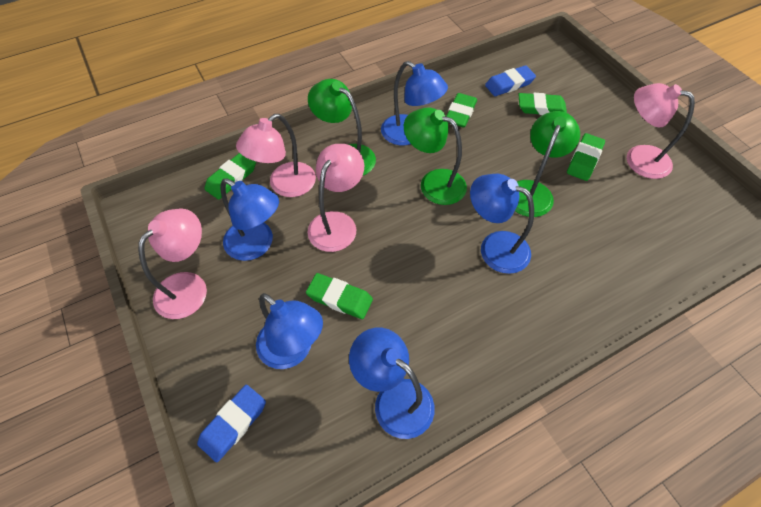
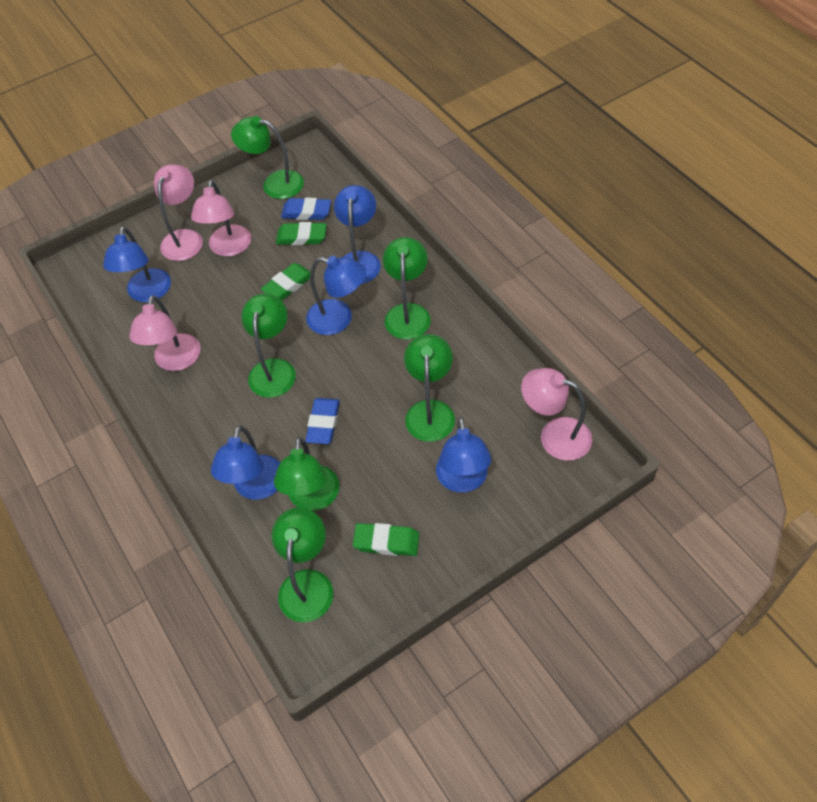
green eraser: [204,153,256,200] [306,273,373,319] [446,93,477,127] [518,93,567,115] [567,133,605,181] = 5 -> [261,263,311,301] [276,222,327,245] [353,523,419,556] = 3
green lamp: [308,79,376,175] [404,108,467,205] [515,111,580,217] = 3 -> [231,116,304,199] [241,293,296,398] [271,508,333,622] [274,437,339,511] [383,237,431,340] [404,334,455,442] = 6

